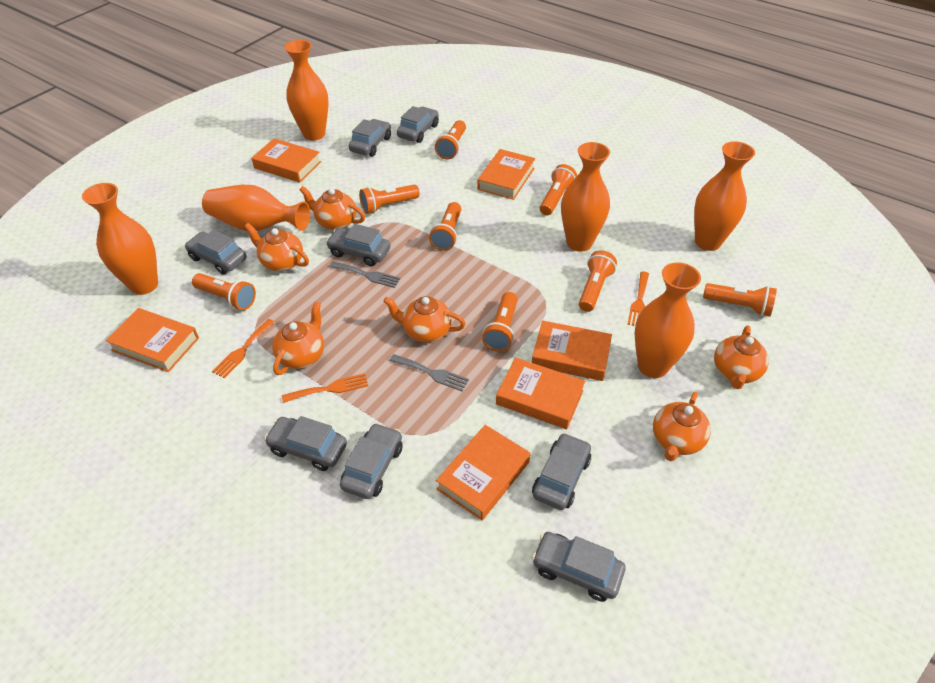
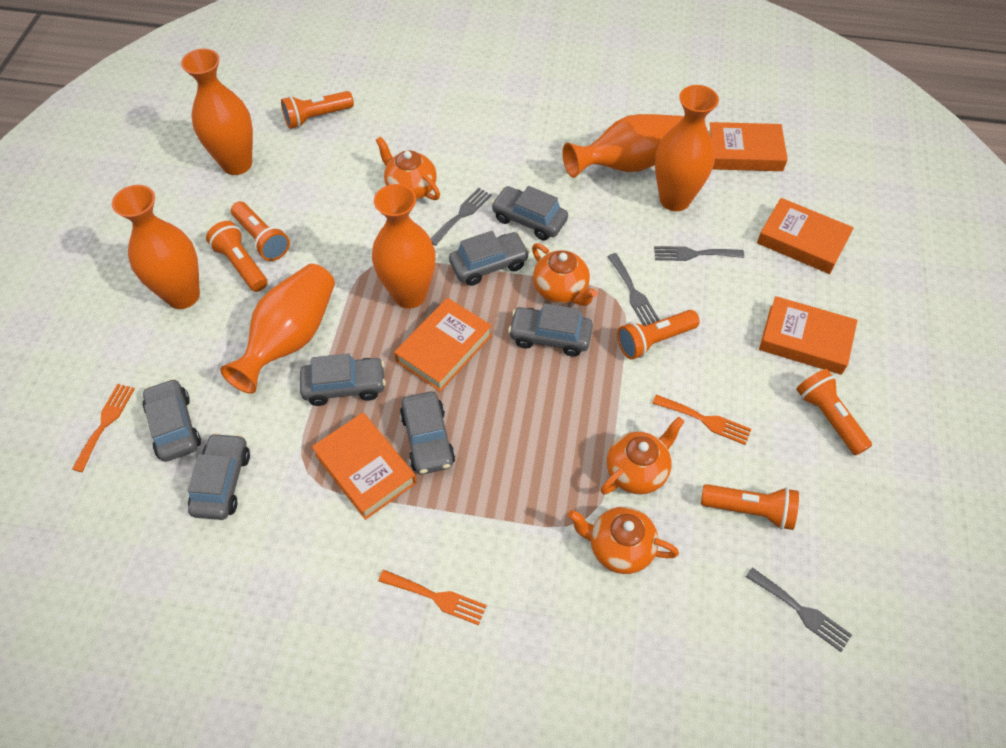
grey car: [185,230,246,275] [264,416,347,471] [326,224,391,266] [340,423,403,499] [349,119,391,157] [397,106,439,143] [532,433,591,510] [532,532,626,602] = 8 -> [143,378,201,462] [188,433,250,520] [300,353,386,406] [400,392,455,474] [449,231,530,286] [491,186,568,241] [508,303,593,357] = 7
grey fork: [329,262,400,288] [389,354,469,391] = 2 -> [430,188,492,246] [607,253,660,326] [654,246,744,261] [746,567,852,652] = 4
orange book: [105,308,199,372] [251,138,321,183] [436,425,530,520] [478,149,535,200] [496,357,585,429] [532,320,612,381] = 6 -> [312,413,417,520] [394,298,492,392] [709,122,788,171] [757,198,854,274] [759,296,858,375] = 5
orange flashlight: [192,273,256,310] [359,185,420,214] [429,202,461,251] [435,120,466,160] [482,292,518,352] [540,164,577,215] [579,250,617,312] [703,283,777,317] = 8 -> [206,221,268,292] [231,201,290,261] [281,91,354,129] [617,310,700,360] [701,484,799,530] [796,369,872,455] = 6
orange teapot: [244,223,309,272] [272,301,324,375] [299,186,365,230] [383,296,466,342] [653,392,711,461] [714,325,769,389] = 6 -> [376,137,440,200] [532,243,598,306] [568,507,679,574] [601,417,685,495] = 4

